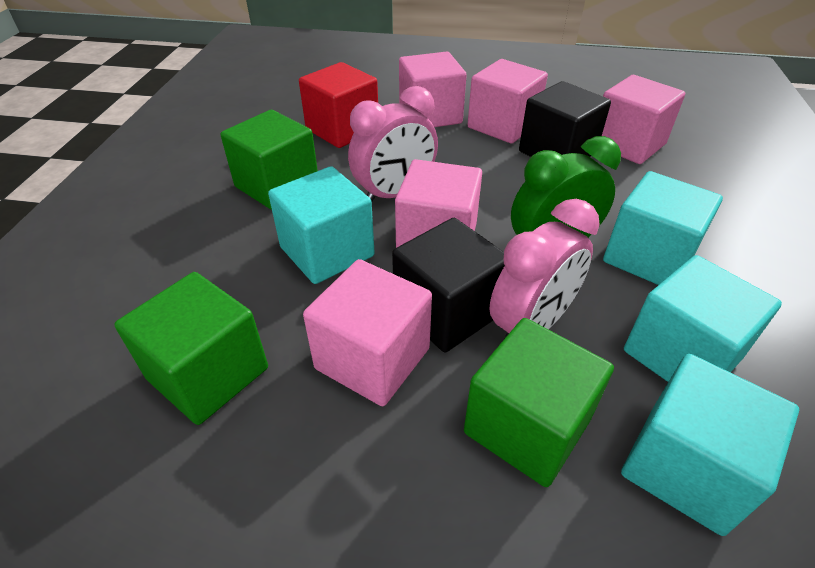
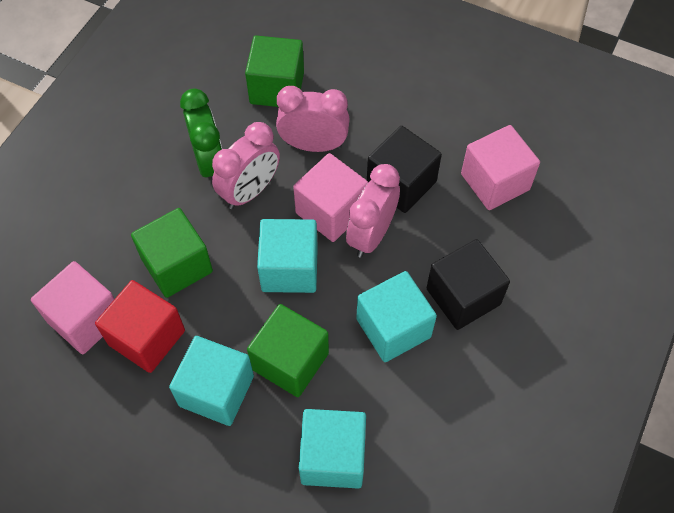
pink clock: [348,86,438,201] [489,199,600,339] = 2 -> [212,122,280,209] [276,86,350,152] [346,164,400,257] = 3
pink cube: [303,259,432,406] [395,159,482,248] [399,52,467,127] [467,59,548,144] [602,75,685,164] = 5 -> [31,261,115,354] [293,153,369,242] [461,125,540,210] = 3

